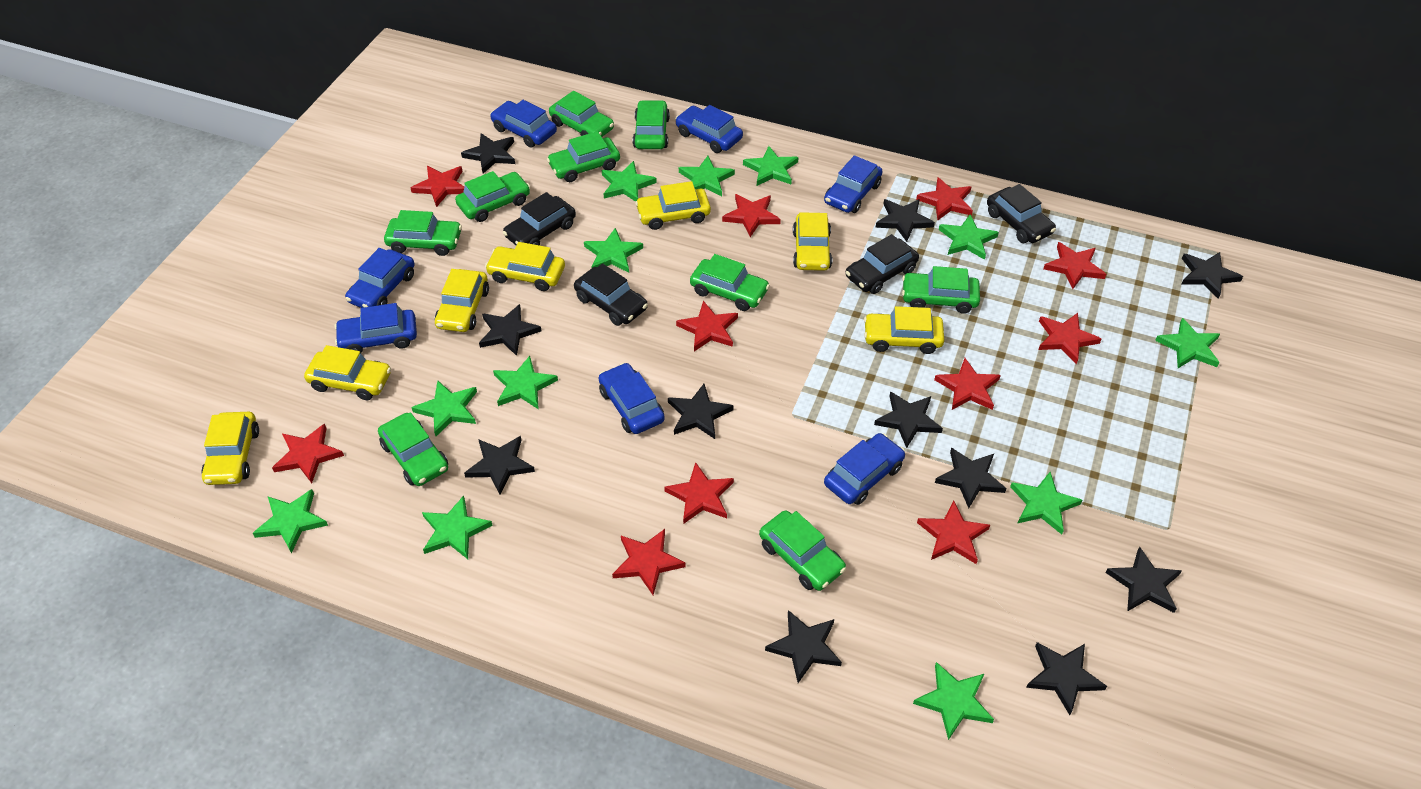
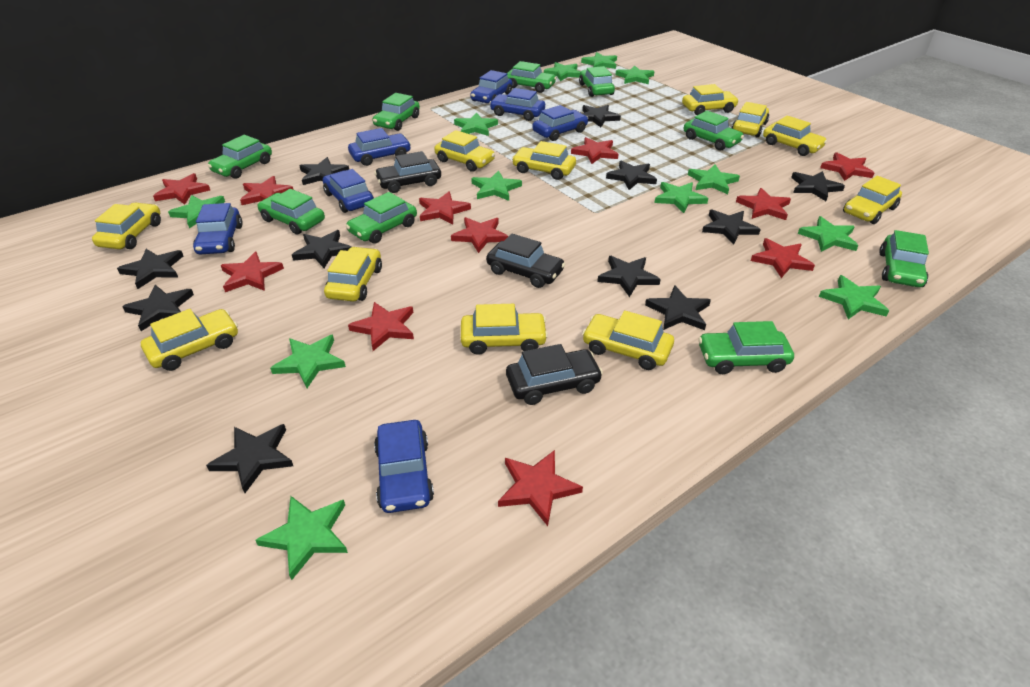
black car: [503,192,576,245] [574,263,648,326] [846,234,919,294] [987,184,1056,243] = 4 -> [374,151,441,193] [486,234,565,288] [506,344,603,405] = 3
yellow car: [201,412,259,485] [304,345,391,400] [435,269,489,332] [485,242,565,291] [635,181,711,230] [793,212,832,271] [864,306,944,354] = 7 -> [92,203,161,249] [141,309,238,371] [324,247,382,301] [434,130,495,172] [461,304,548,355] [512,141,576,180] [582,310,674,370] [682,84,739,115] [731,102,769,137] [763,116,827,156] [843,176,902,224] = 11

